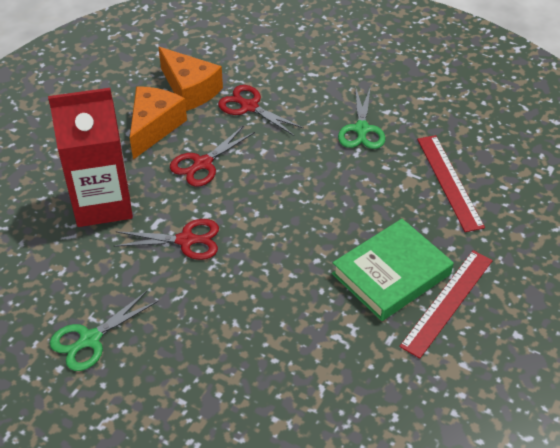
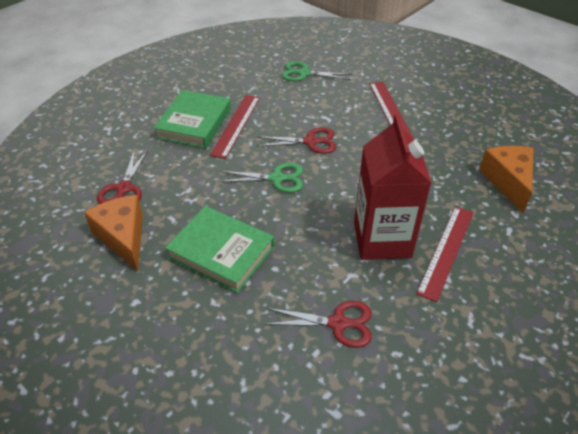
green book: [332,219,454,321] = 1 -> [154,90,231,148] [165,206,274,293] = 2
red ruler: [399,250,493,359] [417,135,485,232] = 2 -> [210,95,260,159] [369,82,415,140] [416,206,474,302] = 3

